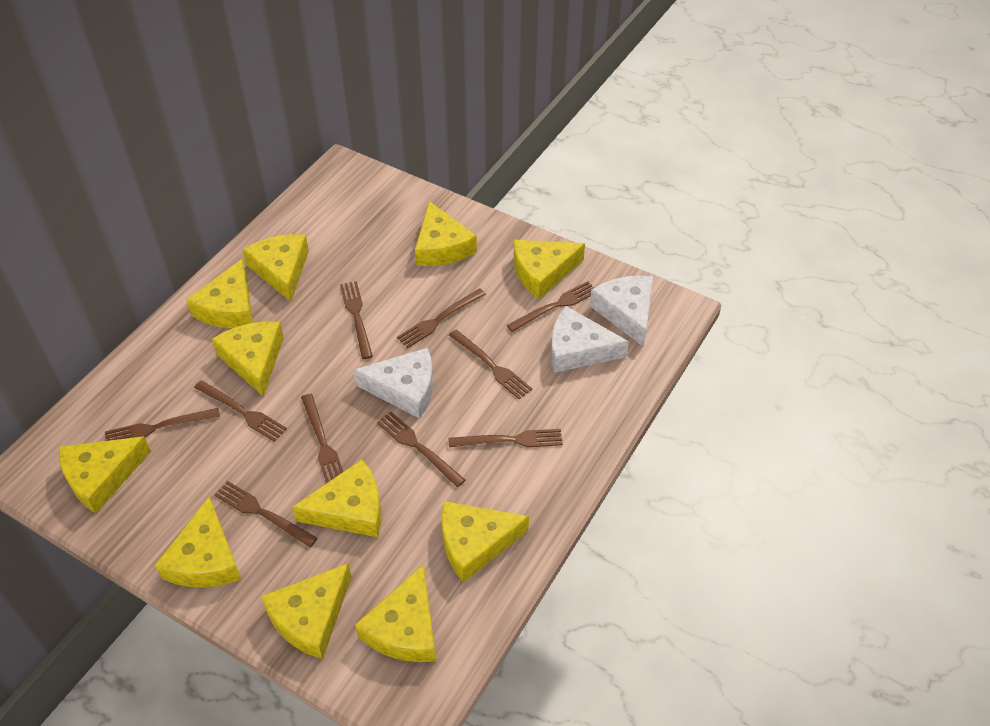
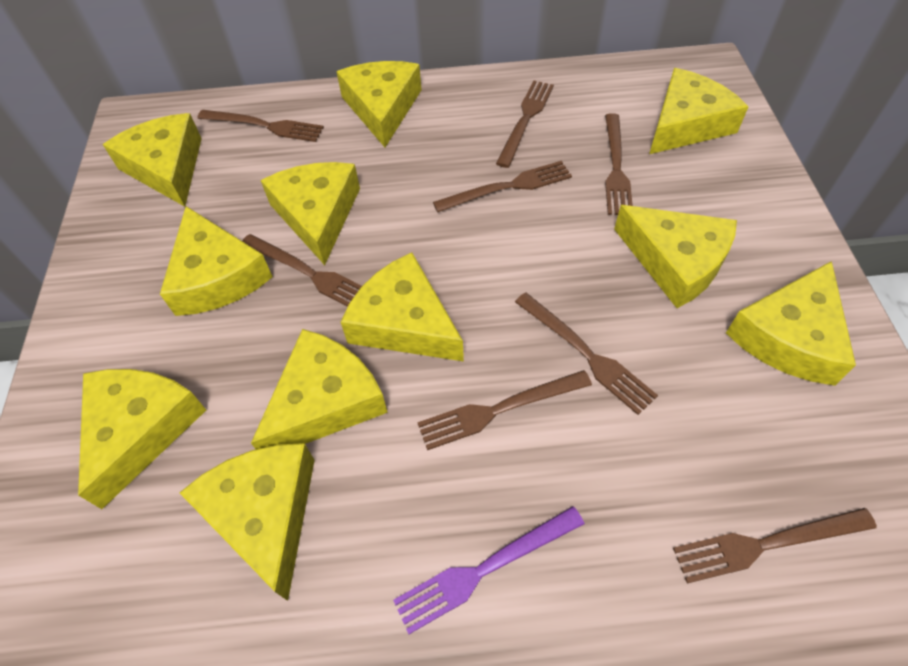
brown fork: [105,408,220,441] [194,380,287,442] [215,481,317,547] [301,394,343,483] [340,281,373,359] [377,412,465,487] [397,288,486,348] [448,429,563,448] [449,330,532,399] [507,281,594,332] = 10 -> [197,110,324,142] [242,234,362,307] [417,370,592,450] [433,161,572,212] [496,80,554,168] [515,292,658,415] [605,113,633,215] [673,508,877,584] = 8
purple fork: none = 0 -> [393,506,585,634] = 1
white cheese: [353,348,433,419] [551,306,629,373] [590,275,654,347] = 3 -> none = 0

